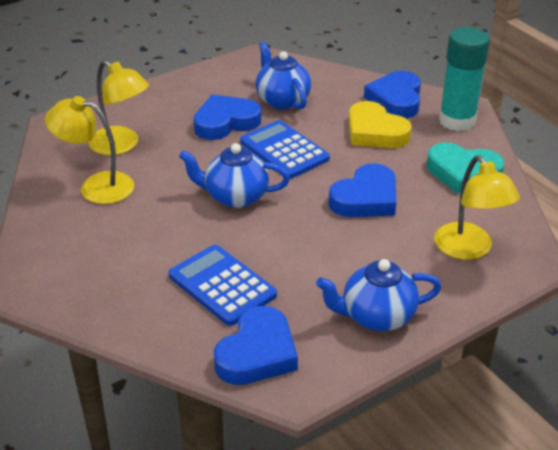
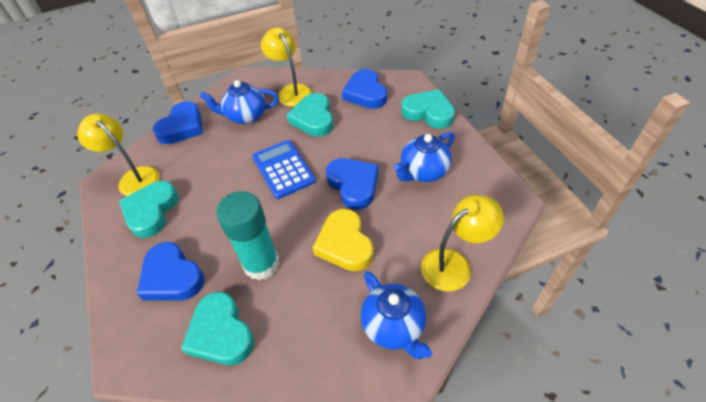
blue calculator: [169,245,277,326] [240,120,330,179] = 2 -> [252,140,316,199] = 1
turquoise heart: [427,143,505,194] = 1 -> [119,181,179,238] [181,292,254,365] [287,93,333,137] [401,89,455,129] = 4

